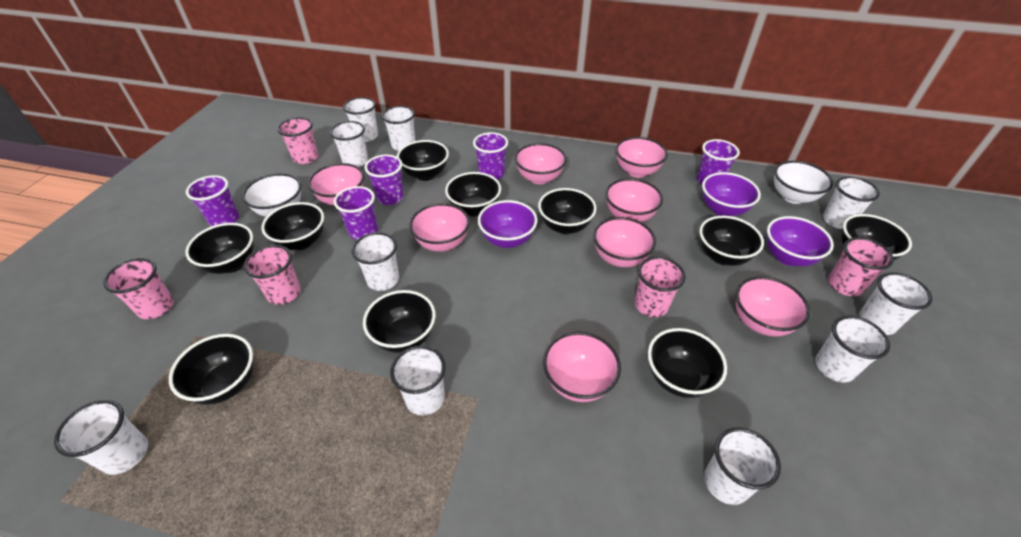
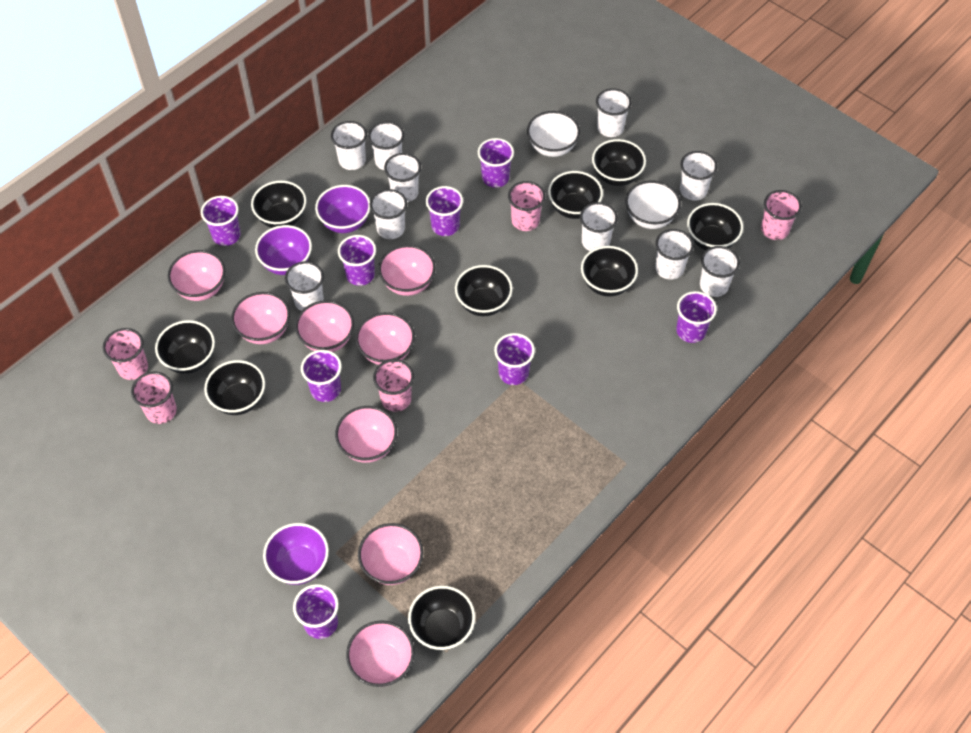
black bowl: [169,334,254,405] [185,223,254,274] [261,202,324,250] [363,290,436,353] [397,140,449,181] [445,172,501,216] [538,188,597,234] [648,328,727,398] [699,216,764,266] [841,214,912,260] = 10 -> [155,320,215,374] [204,360,265,415] [251,181,307,228] [408,586,475,650] [455,265,513,316] [548,171,603,219] [581,246,638,297] [592,139,646,186] [687,203,743,250] = 9
purple cup: [186,175,239,226] [334,186,378,240] [365,155,404,205] [473,132,508,180] [697,139,740,185] = 5 -> [201,196,241,246] [293,584,339,639] [301,350,342,402] [338,235,376,286] [426,186,463,236] [478,138,514,188] [494,333,535,385] [676,291,717,343] = 8

